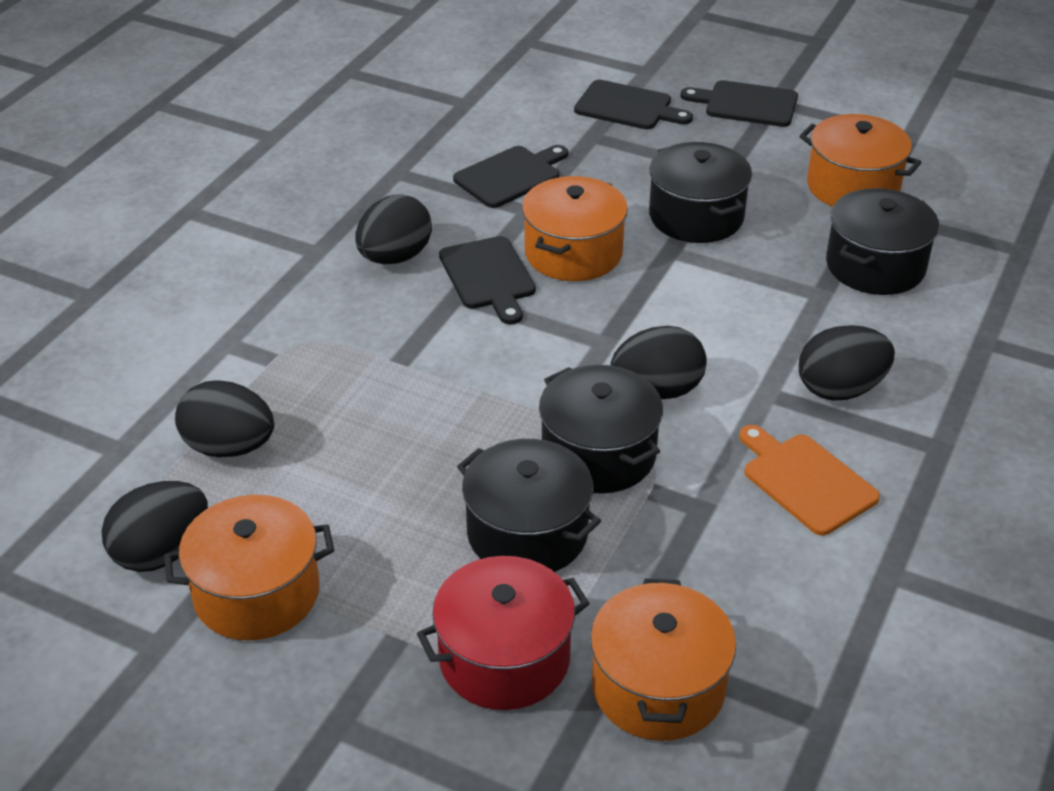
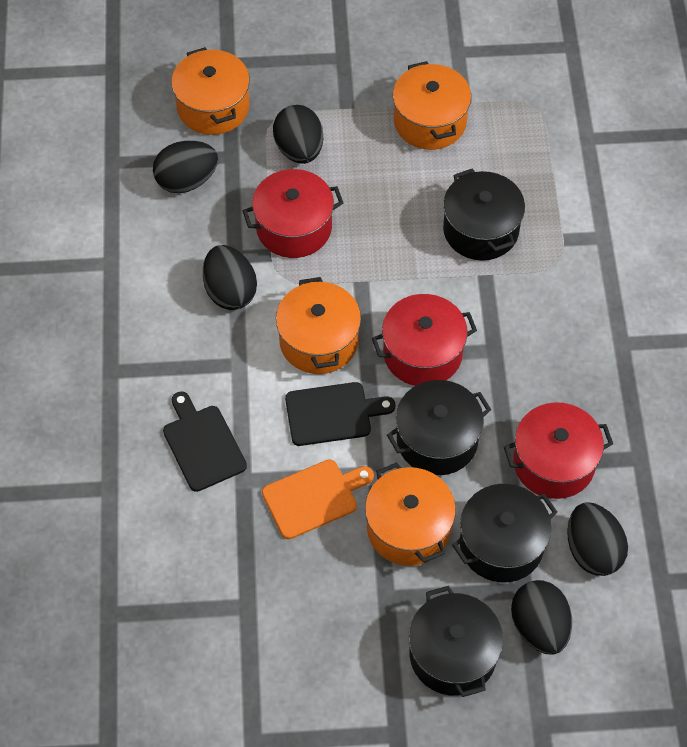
black cutting board: [439,236,536,324] [453,145,568,208] [574,80,693,129] [681,80,798,127] = 4 -> [163,392,247,492] [285,382,395,446] = 2
red pot: [417,556,590,710] = 1 -> [243,169,344,258] [372,294,477,386] [504,402,613,499] = 3

